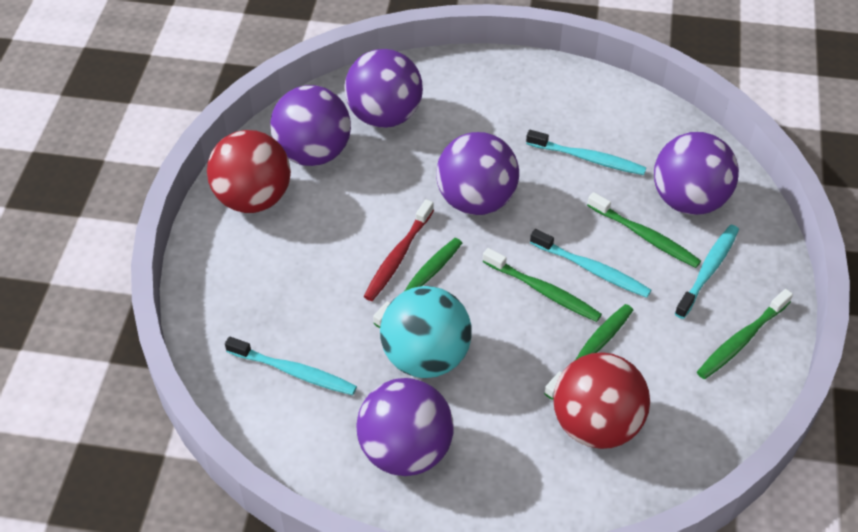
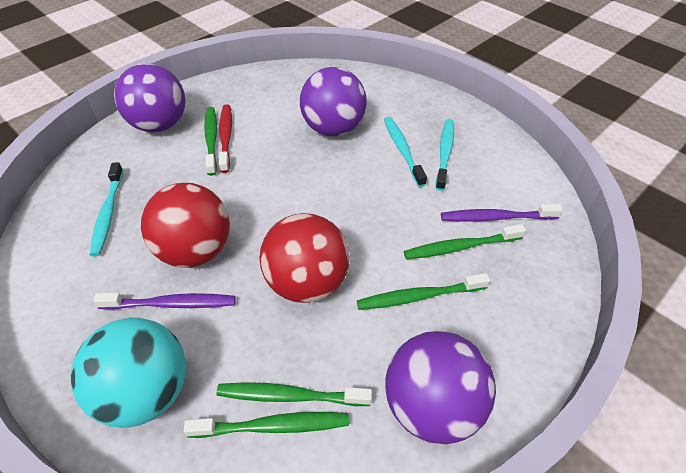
purple ball: [270,85,351,166] [344,49,423,128] [356,378,454,476] [436,132,519,215] [654,132,739,215] = 5 -> [114,64,185,133] [300,67,367,136] [385,331,496,444] = 3
purple toothbrush: none = 0 -> [93,293,236,310] [441,204,563,222] = 2
turquoise toothbrush: [225,337,357,395] [526,130,646,175] [530,229,651,298] [675,225,739,319] = 4 -> [90,162,123,257] [384,117,427,187] [435,119,454,191] = 3

